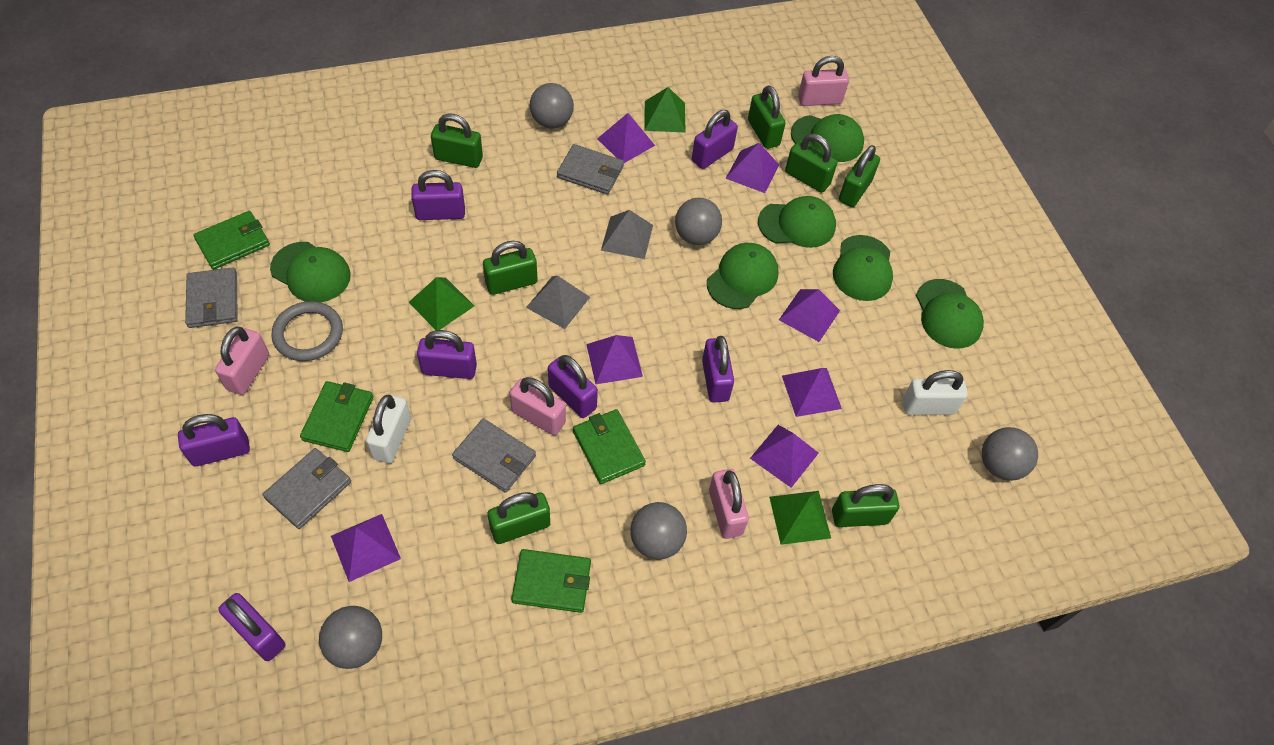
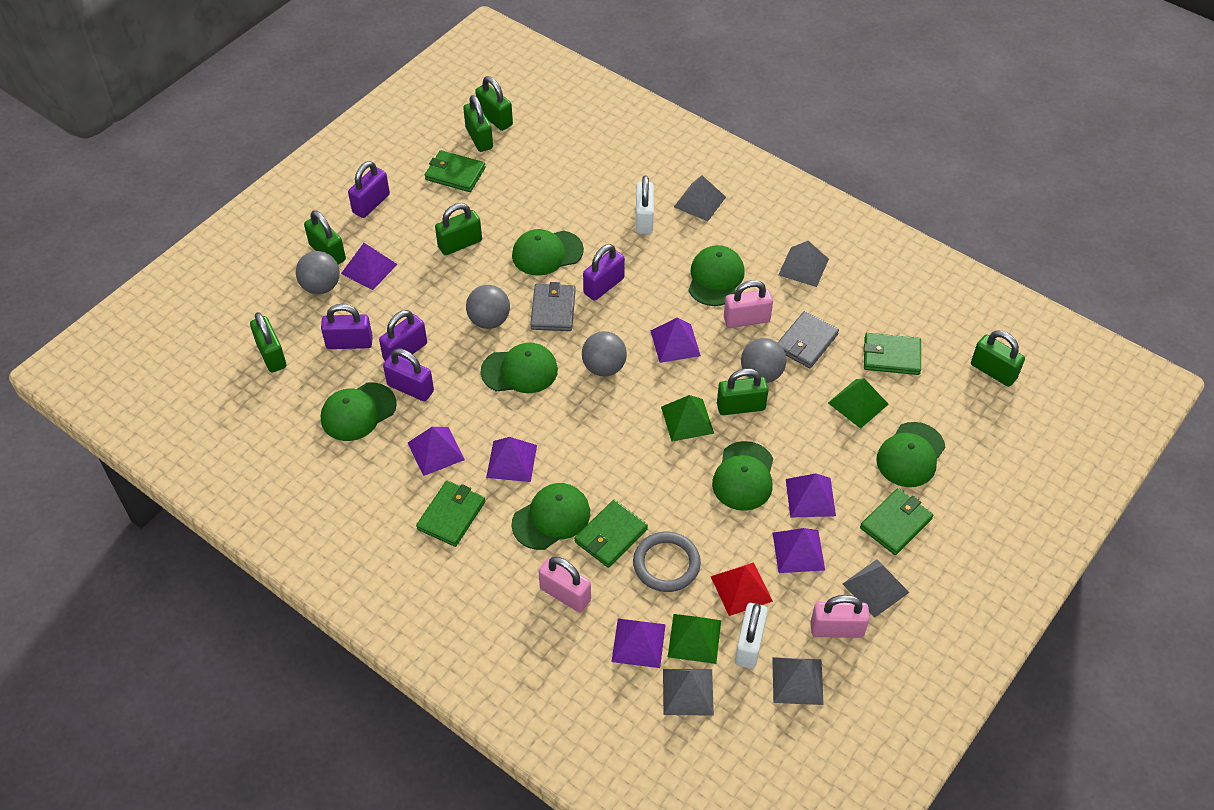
green cap: [270,242,351,303] [707,243,779,309] [758,196,836,248] [791,114,864,162] [833,235,893,301] [916,279,984,348] = 6 -> [321,382,397,441] [481,343,558,393] [512,229,584,276] [512,483,590,550] [689,245,745,306] [712,441,773,511] [876,422,945,487] = 7
green wallet: [193,211,270,270] [300,381,374,452] [511,549,591,613] [573,409,646,484] = 4 -> [416,481,485,547] [425,150,486,192] [574,500,648,568] [860,488,933,555] [864,333,921,375] = 5
grey ball: [319,606,382,669] [530,83,574,129] [630,502,687,560] [675,198,722,245] [982,427,1038,481] = 5 -> [296,251,340,294] [466,285,510,329] [582,331,627,376] [741,338,786,383] = 4
grey pyramid: [526,276,590,329] [601,210,653,259] = 2 -> [663,669,714,716] [674,175,726,221] [772,657,824,705] [778,241,829,287] [843,559,910,618] = 5
grey wallet: [185,267,237,328] [262,448,351,529] [452,418,536,493] [557,144,624,194] = 4 -> [530,282,576,331] [777,311,839,368] = 2
pink padlock: [215,327,269,395] [510,377,566,436] [709,469,749,539] [798,56,849,106] = 4 -> [538,557,591,612] [724,280,773,328] [811,595,870,638] = 3
purple padlock: [178,414,250,467] [218,593,285,661] [411,170,465,220] [417,330,477,379] [548,355,598,418] [692,110,738,169] [702,336,734,403] = 7 -> [321,304,373,349] [348,161,390,218] [379,310,427,361] [383,348,434,401] [583,244,625,301] = 5
red pyramid: none = 0 -> [710,562,773,616] = 1

